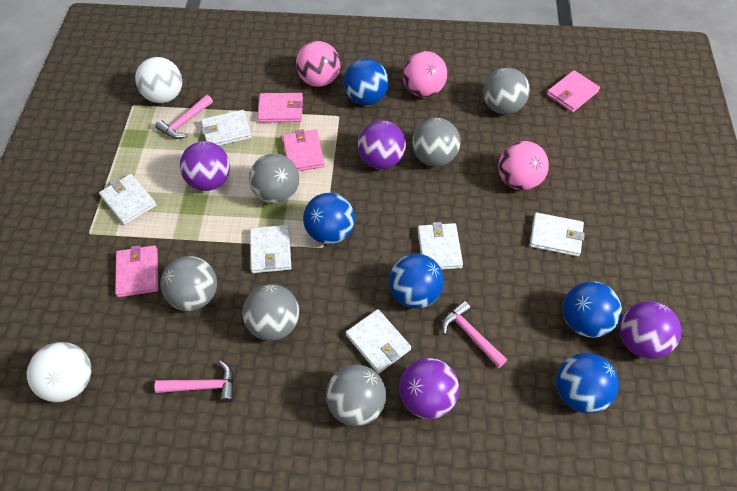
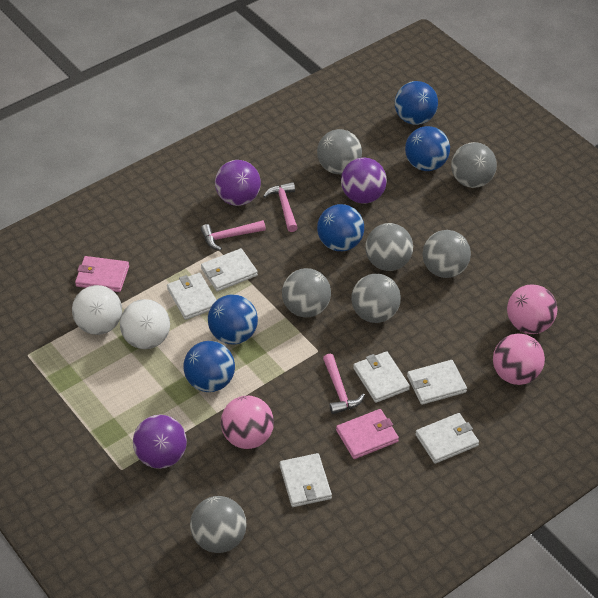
grey ball: [160,256,217,311] [243,284,299,341] [249,154,299,203] [326,364,386,426] [412,118,460,167] [483,68,530,114] = 6 -> [190,496,247,553] [282,268,331,318] [317,129,362,174] [351,274,401,323] [365,223,413,271] [422,230,471,278] [451,142,497,188] = 7
pink wallet: [115,245,158,297] [257,93,303,122] [282,129,325,171] [547,70,600,112] = 4 -> [75,256,129,292] [336,409,399,459] = 2
purple ball: [180,141,230,191] [358,121,406,169] [399,358,459,419] [619,301,681,359] = 4 -> [133,415,187,469] [215,160,261,206] [341,157,387,204] = 3

